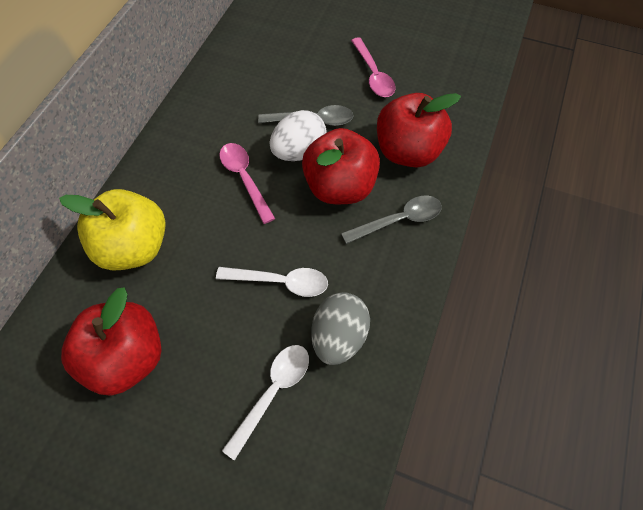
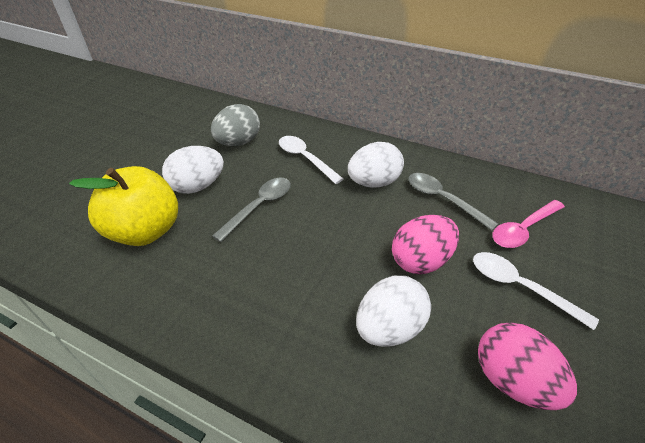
pink egg: none = 0 -> [392,215,459,274] [478,322,577,410] = 2
pink spoon: [219,143,275,224] [351,37,396,97] = 2 -> [492,200,565,248] = 1
red apple: [61,287,162,396] [302,128,380,204] [377,93,461,167] = 3 -> none = 0
white egg: [270,110,327,161] = 1 -> [162,146,224,194] [348,142,404,188] [356,276,431,347] = 3

